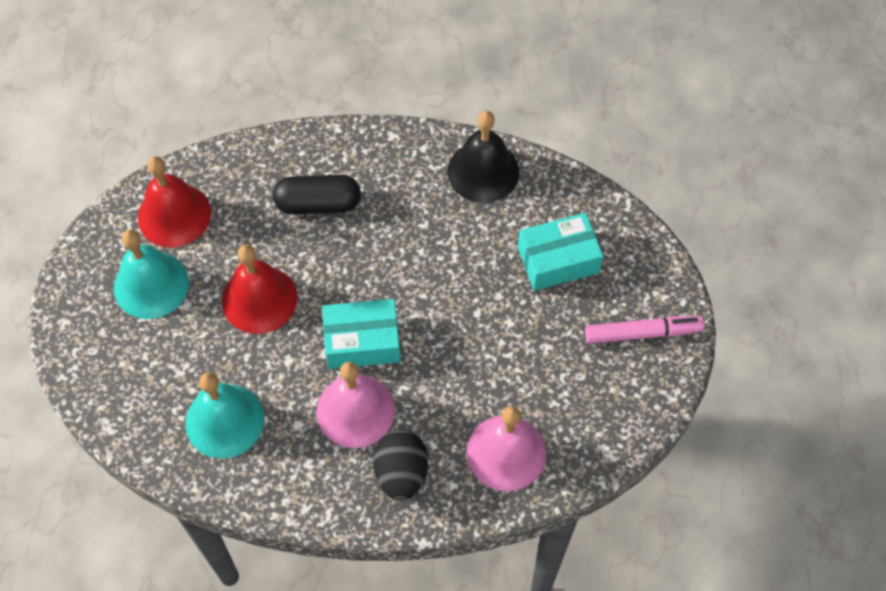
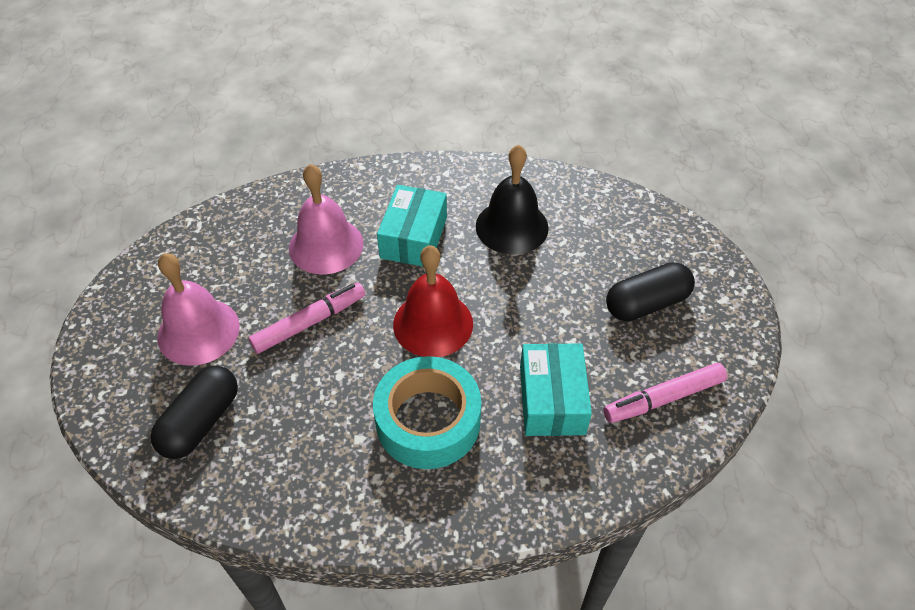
black capsule: [273,175,361,214] = 1 -> [150,366,238,459] [606,262,695,321] = 2
black egg: [373,429,428,501] = 1 -> none = 0
pink marker: [585,316,705,344] = 1 -> [249,282,365,354] [603,363,727,423] = 2
red bell: [138,156,211,248] [222,245,297,334] = 2 -> [393,245,473,357] = 1
turquoise bell: [114,229,189,319] [185,372,264,459] = 2 -> none = 0
turquoise tape: none = 0 -> [373,356,481,469] = 1

